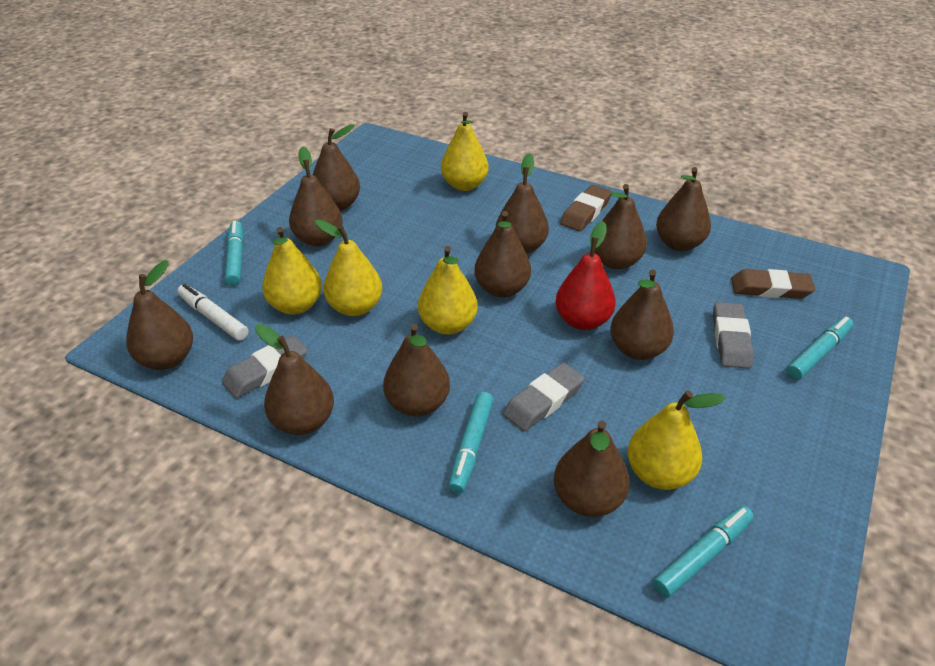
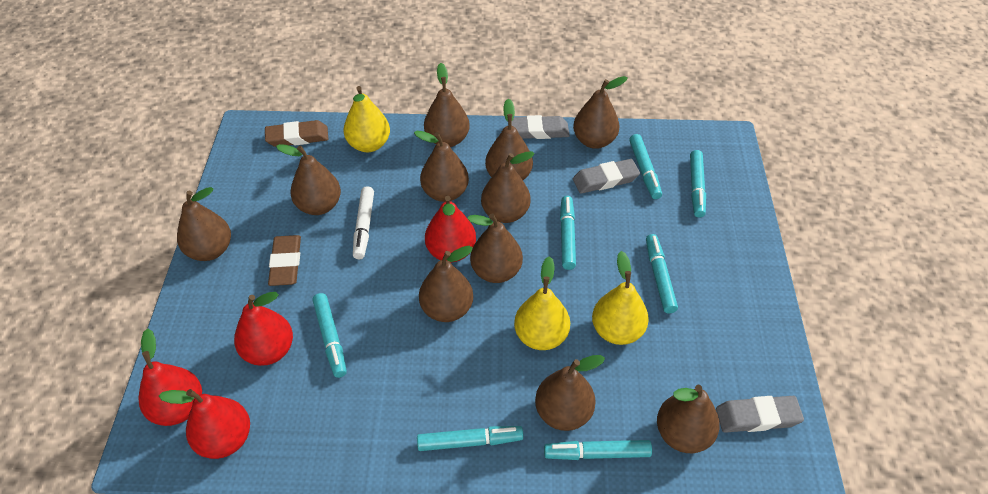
red pear: [555,221,616,330] = 1 -> [138,328,202,426] [159,389,250,459] [234,292,293,366] [425,196,476,262] = 4
turquoise marker: [225,221,244,286] [448,392,494,494] [653,506,754,598] [787,317,853,380] = 4 -> [313,293,347,378] [417,426,524,451] [544,440,652,460] [560,196,576,270] [629,134,662,199] [646,234,678,313] [690,150,706,218] = 7
yellow pear: [262,227,322,314] [315,219,383,316] [418,246,478,335] [441,112,488,191] [628,391,726,490] = 5 -> [343,86,390,152] [514,256,570,350] [592,251,649,345] = 3

